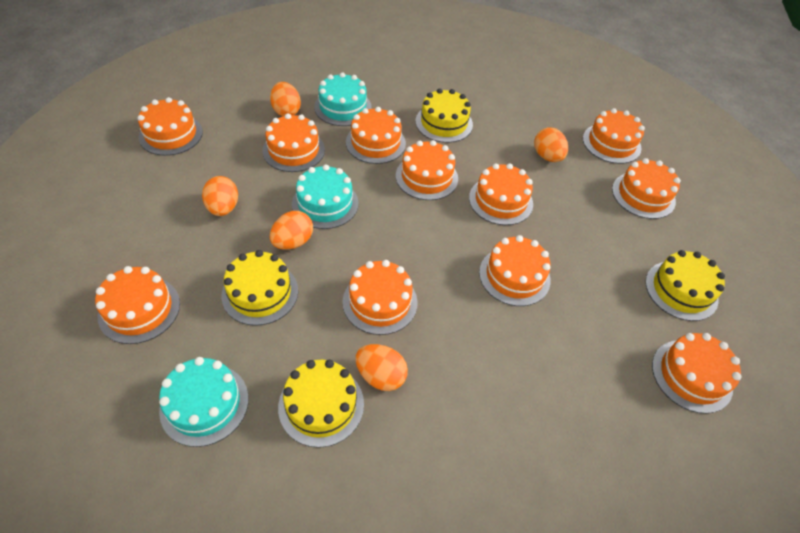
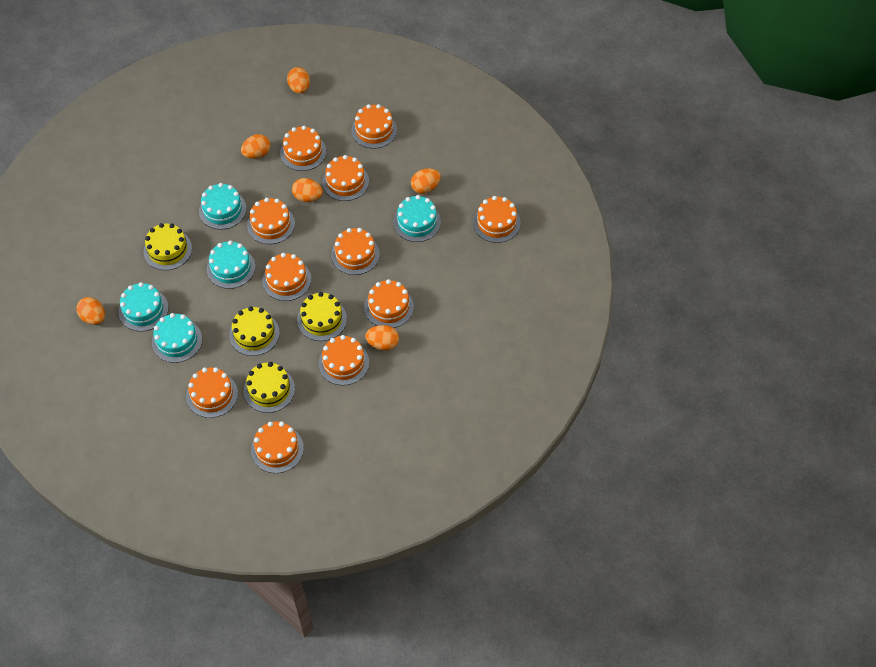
orange egg: [202,176,238,216] [270,82,301,117] [270,211,313,250] [355,344,408,391] [534,127,568,162] = 5 -> [76,297,105,325] [241,134,270,159] [287,67,310,94] [292,178,323,202] [365,325,399,350] [411,168,441,194] = 6
turquoise cake: [159,357,249,447] [292,165,359,229] [314,72,372,126] = 3 -> [119,282,168,331] [152,313,202,363] [199,183,246,229] [207,240,256,289] [393,195,441,242] = 5

